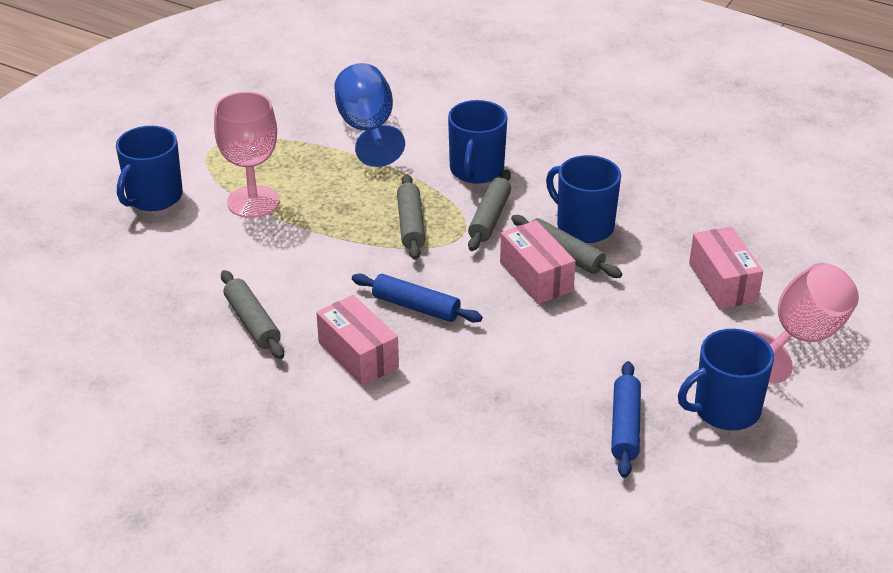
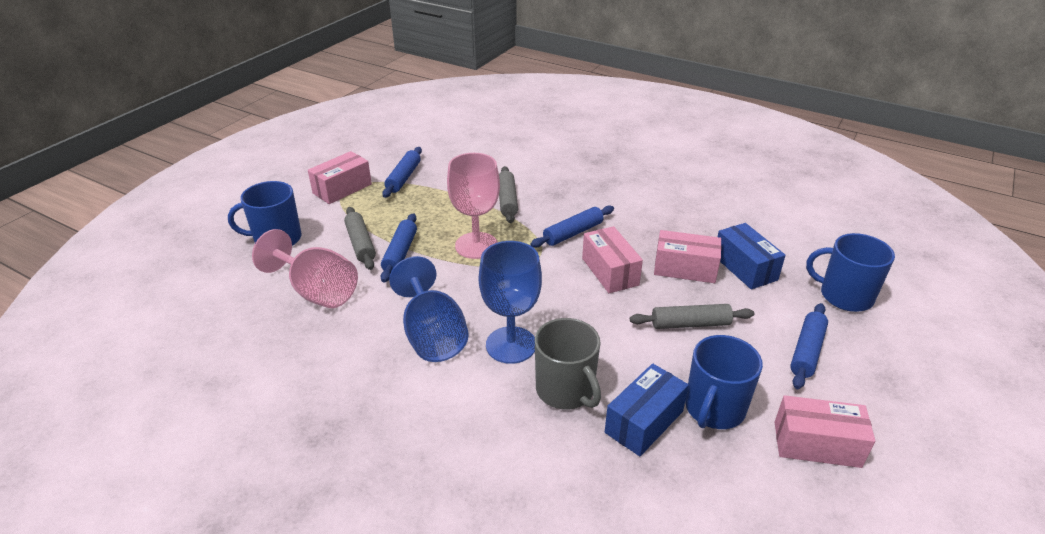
blue box: none = 0 -> [605,363,689,456] [718,223,786,289] = 2
blue goblet: [334,63,405,167] = 1 -> [389,256,469,362] [479,241,542,364] = 2
blue mug: [116,126,183,211] [448,100,507,184] [546,155,621,243] [678,329,774,430] = 4 -> [228,181,302,246] [685,335,763,429] [806,233,895,312] = 3
blue rolling pin: [352,274,483,322] [611,361,641,478] = 2 -> [380,213,417,283] [382,147,422,198] [530,206,614,248] [790,303,828,389] = 4
grey mug: none = 0 -> [535,318,601,409] = 1
grey rolling pin: [221,270,284,359] [397,174,425,260] [468,170,511,251] [511,215,622,278] = 4 -> [344,207,376,270] [499,166,518,223] [630,304,754,329] = 3
pink box: [316,295,399,386] [500,220,576,304] [689,226,763,309] = 3 -> [308,151,372,204] [582,226,643,293] [654,230,721,283] [774,395,875,468] = 4

